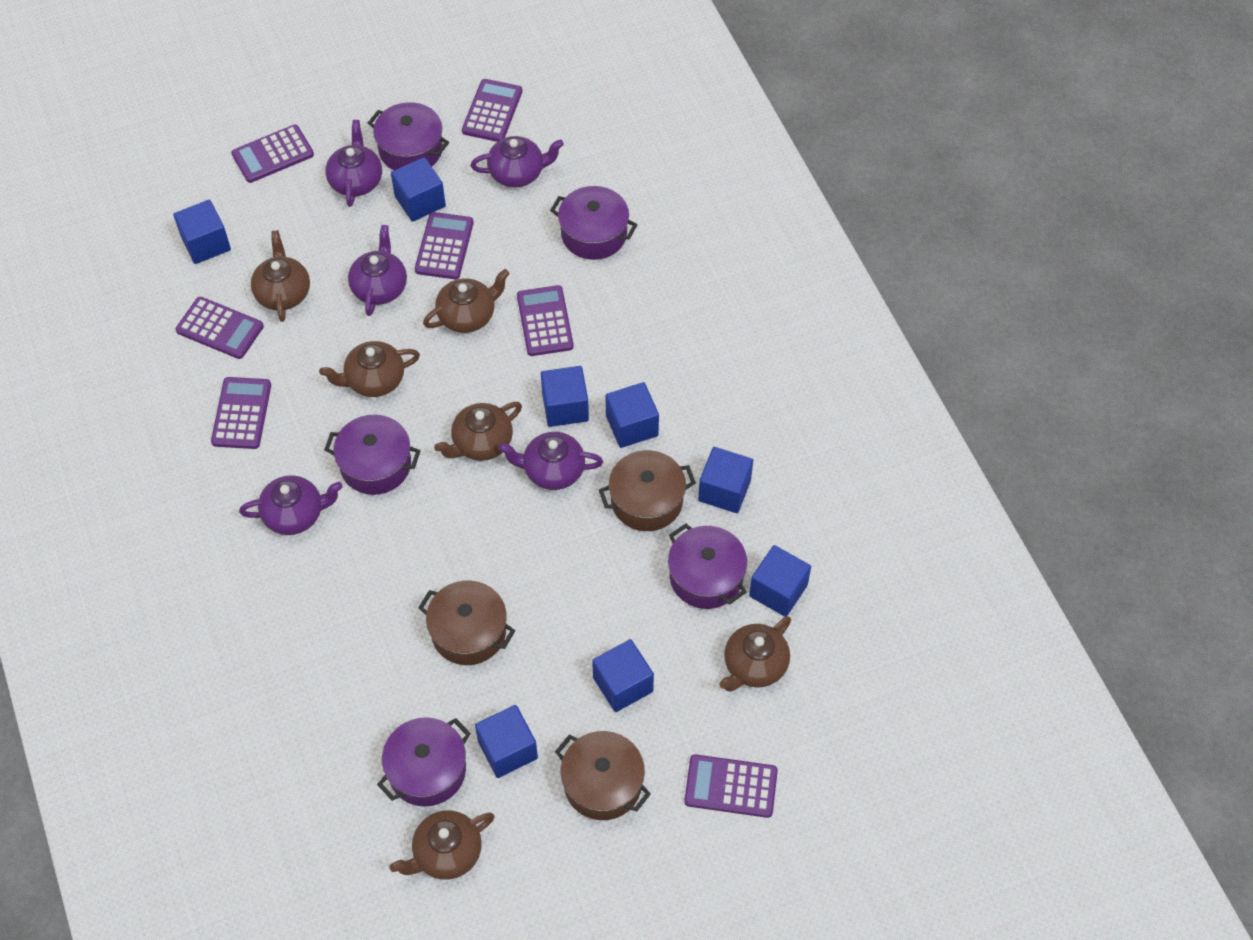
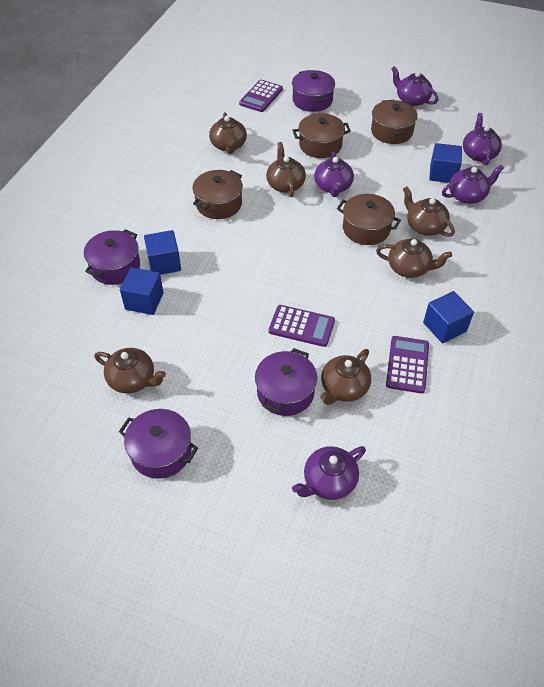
blue cube: [173,200,231,264] [391,157,446,222] [475,705,538,778] [541,366,589,427] [592,639,654,712] [606,382,659,448] [698,447,753,513] [749,545,811,617] = 8 -> [120,267,164,315] [144,230,181,275] [423,291,474,344] [429,143,462,183] = 4
brown pot: [418,580,515,665] [555,731,651,820] [599,450,696,531] = 3 -> [193,170,243,219] [293,113,351,158] [337,194,401,245] [371,100,418,144] = 4
purple calculator: [176,297,264,359] [211,377,271,449] [231,125,314,183] [415,212,474,279] [462,79,522,142] [517,285,574,356] [684,754,778,818] = 7 -> [239,80,283,112] [269,305,335,347] [386,336,429,394] = 3
purple pot: [324,415,421,495] [368,102,449,170] [377,717,471,807] [550,186,638,260] [668,524,747,609] = 5 -> [84,229,140,285] [119,409,198,479] [255,348,317,416] [292,70,335,112] = 4

